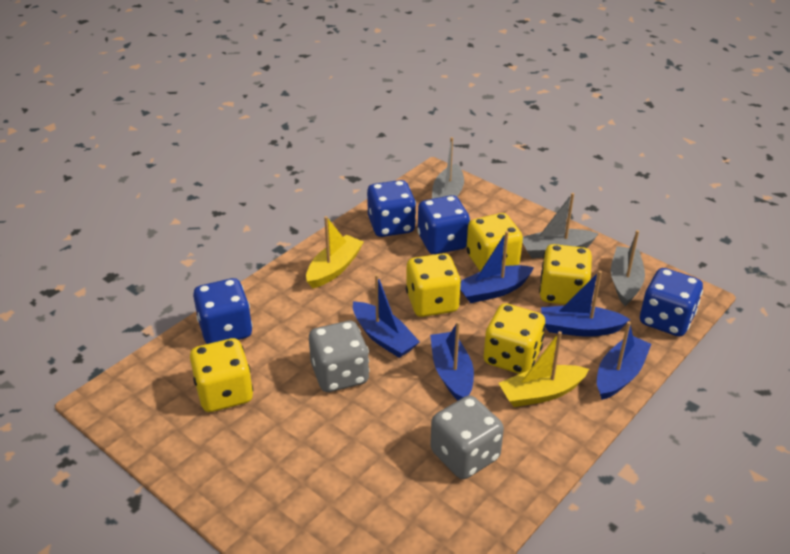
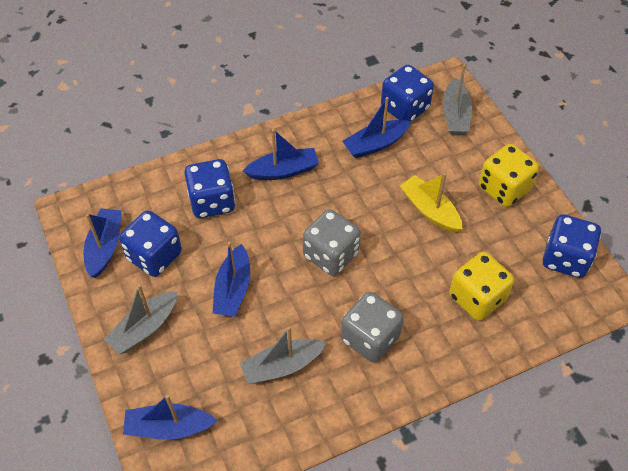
yellow boat: [306,216,364,288] [499,331,589,407] = 2 -> [400,173,463,233] = 1
yellow dice: [190,338,253,412] [406,253,461,317] [466,213,523,272] [484,303,546,374] [539,244,592,305] = 5 -> [449,252,514,321] [479,144,539,207] = 2

